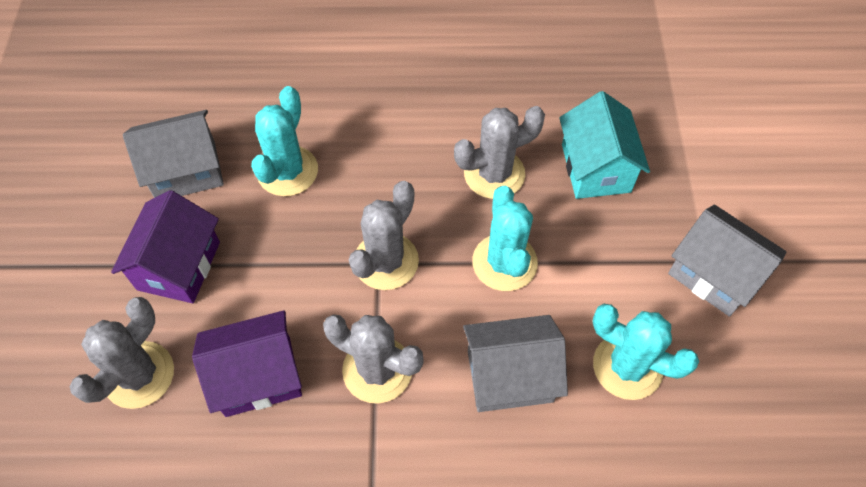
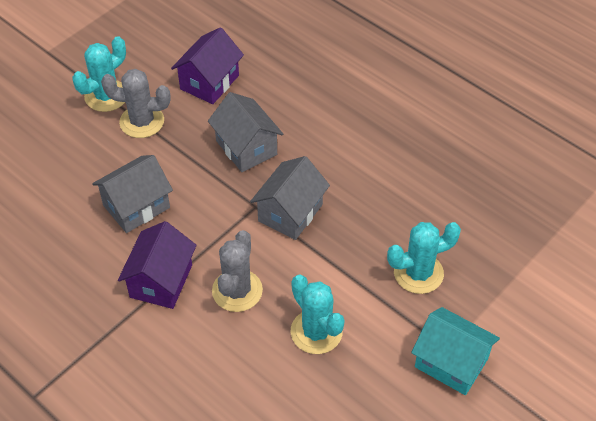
grey cactus: [70,297,174,409] [323,314,424,404] [349,181,419,290] [454,106,545,199] = 4 -> [101,69,170,138] [212,230,263,312] = 2

